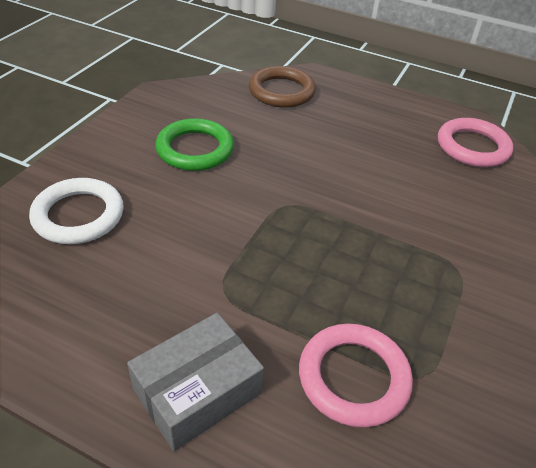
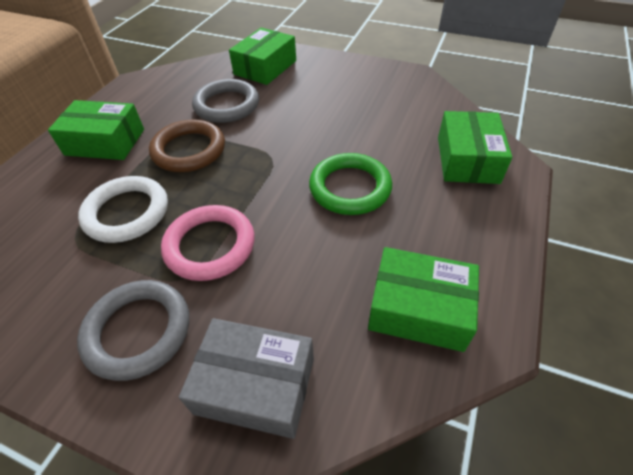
green box: none = 0 -> [48,100,144,160] [229,28,296,85] [368,247,479,352] [438,111,512,184] = 4
grey ring: none = 0 -> [77,280,189,381] [192,79,259,123] = 2
pink ring: [299,324,413,428] [438,118,513,167] = 2 -> [161,205,255,281] = 1

